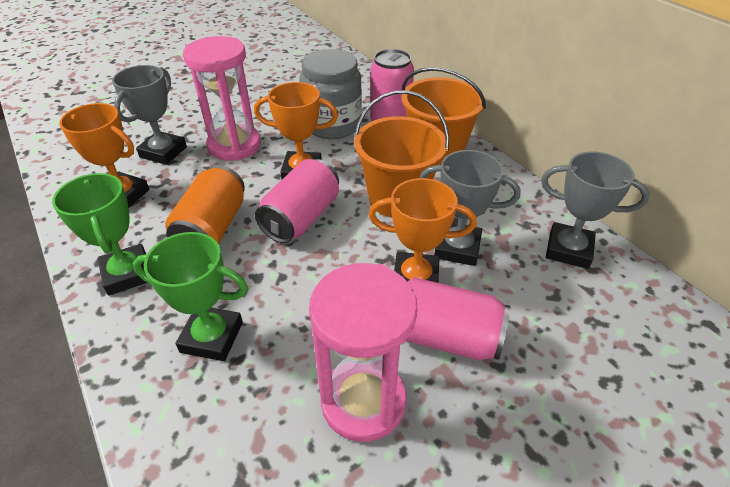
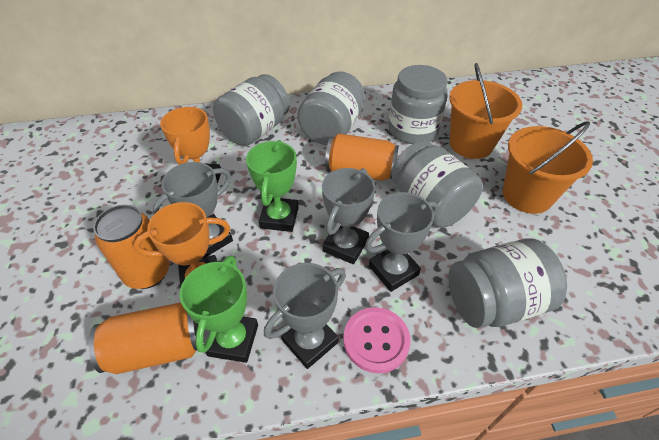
grey jar: [299,49,362,139] = 1 -> [213,74,290,146] [297,72,365,145] [388,65,448,144] [391,140,483,228] [448,239,567,328] = 5
grey trophy: [112,65,187,165] [420,150,521,266] [541,151,650,269] = 3 -> [153,162,233,257] [264,263,346,369] [322,168,375,264] [365,192,438,292] = 4
orange can: [165,165,245,244] = 1 -> [89,302,198,374] [93,205,169,289] [325,133,399,181] = 3
orange trophy: [59,103,150,207] [254,82,338,180] [368,178,477,283] = 3 -> [133,202,230,288] [160,106,221,184] = 2
pink button: none = 0 -> [343,307,410,373] = 1
pink can: [255,159,339,243] [370,49,414,121] [405,277,510,360] = 3 -> none = 0
pink hourglass: [183,36,261,161] [309,263,418,442] = 2 -> none = 0

